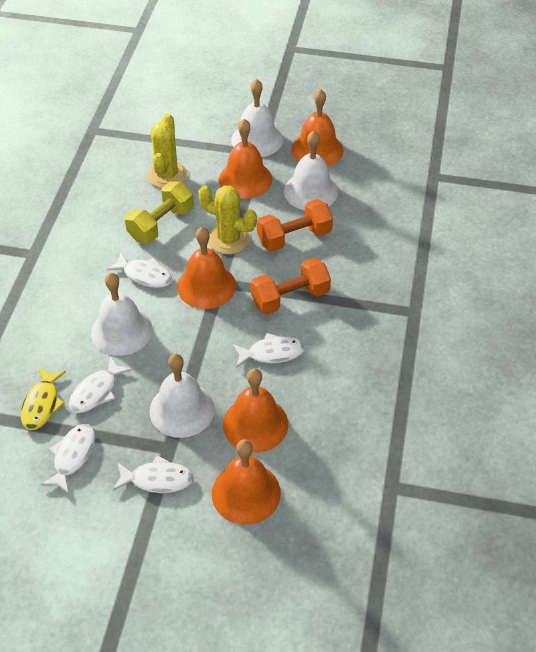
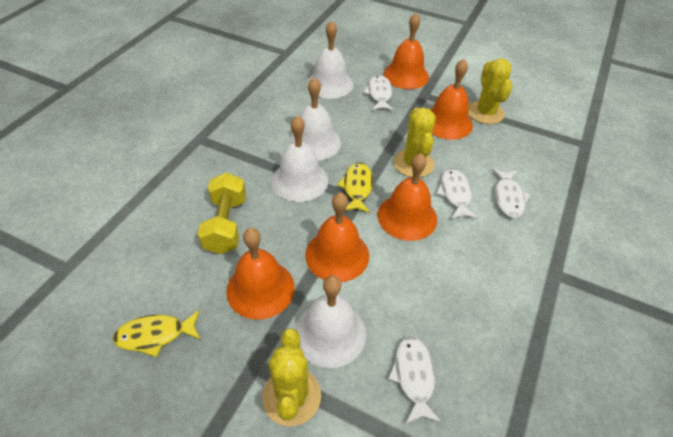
orange dumbbell: [251,258,331,314] [257,199,333,252] = 2 -> none = 0
white fish: [40,424,95,494] [69,356,132,413] [107,253,172,288] [113,455,194,493] [233,333,305,368] = 5 -> [363,75,394,111] [388,336,441,424] [436,168,478,219] [492,169,530,218] = 4
yellow cactus: [147,114,187,188] [198,185,257,254] = 2 -> [262,329,321,426] [394,107,436,178] [468,58,512,124] = 3
yellow fish: [21,368,66,430] = 1 -> [113,310,201,357] [337,162,373,213] = 2

